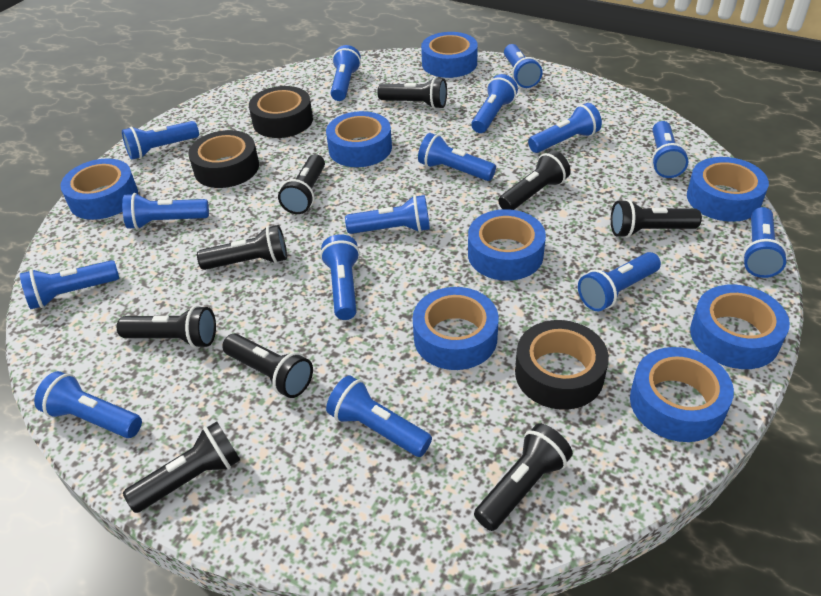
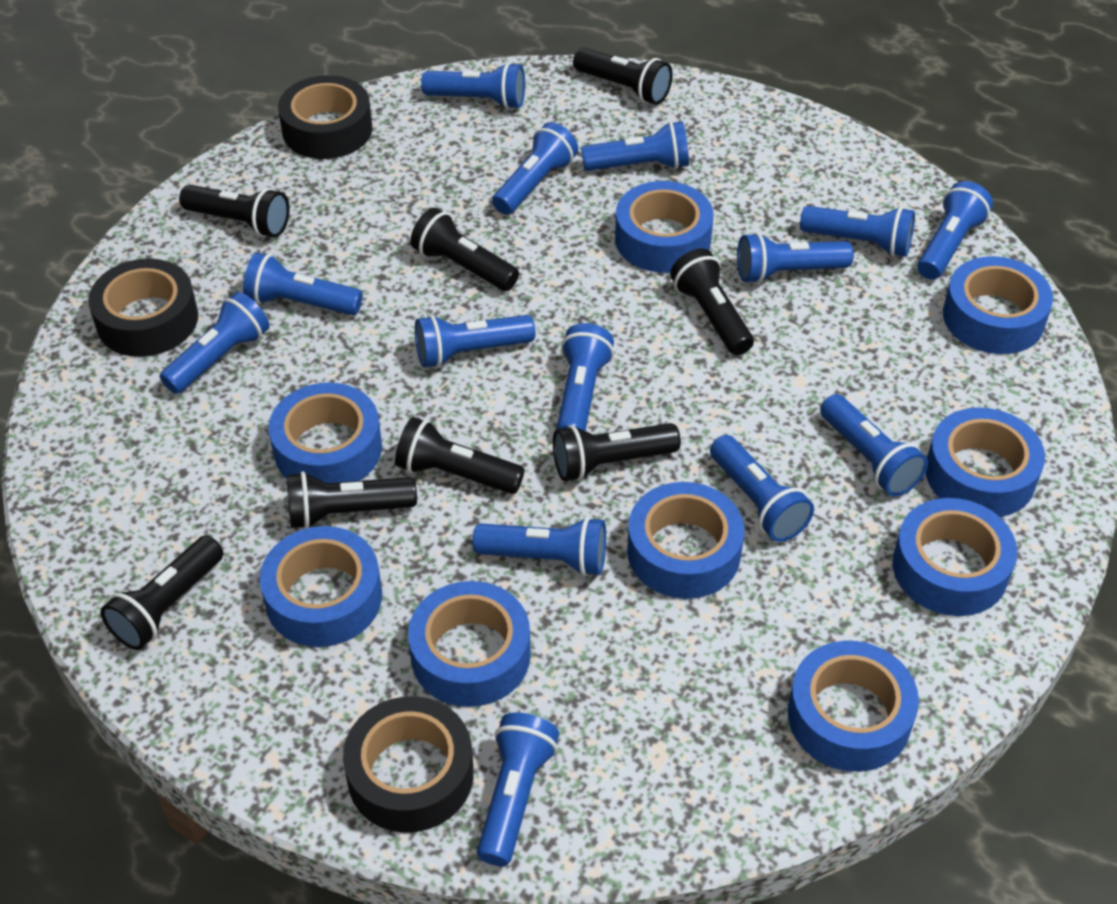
black flashlight: [117,305,216,348] [123,421,240,513] [197,225,287,270] [222,334,313,398] [278,154,325,214] [377,77,447,109] [474,423,573,531] [498,150,571,210] [611,199,702,238] = 9 -> [100,536,223,650] [179,185,290,237] [287,471,417,529] [395,417,525,494] [410,208,519,291] [553,423,681,481] [573,48,673,105] [670,248,754,355] = 8
blue flashlight: [20,260,119,309] [34,371,142,438] [122,121,199,160] [122,193,209,230] [320,234,360,320] [326,375,432,457] [331,45,361,101] [345,195,430,234] [418,133,496,181] [471,74,518,133] [504,44,543,88] [528,103,602,153] [578,252,661,311] [651,121,689,178] [742,207,788,278] = 15 -> [160,292,270,394] [243,253,363,315] [415,315,535,368] [421,62,525,109] [473,517,606,576] [477,712,559,866] [492,122,578,215] [557,323,614,431] [581,121,689,171] [710,435,814,542] [737,232,854,284] [800,206,915,257] [820,394,928,497] [917,181,993,280] = 14
blue tape: [60,159,138,220] [326,111,392,167] [413,287,499,370] [421,32,478,78] [468,209,546,281] [630,347,734,442] [687,157,769,222] [690,284,790,369] = 8 -> [260,526,382,647] [269,383,382,483] [408,581,531,707] [615,181,714,273] [627,482,744,599] [788,641,919,772] [892,498,1017,616] [926,407,1045,517] [943,256,1053,354] = 9

